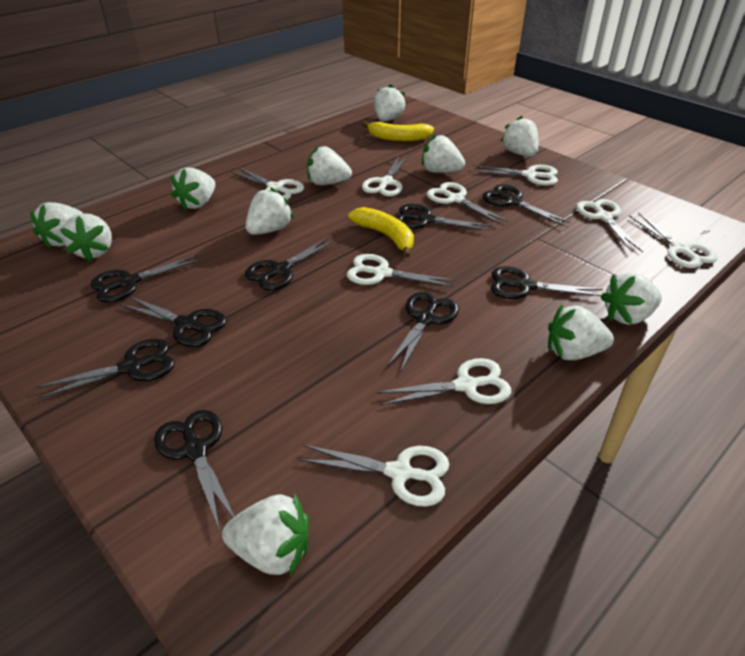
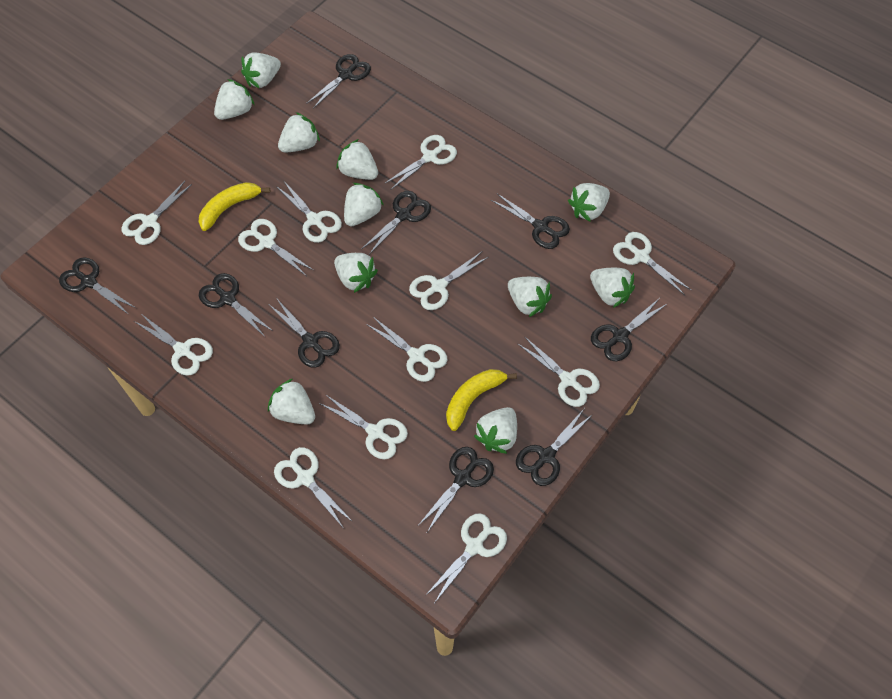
white scissors: [230,167,304,200] [298,445,450,507] [347,254,456,287] [362,156,408,196] [377,358,511,406] [427,182,508,224] [472,165,558,186] [576,199,643,252] [629,212,717,268] = 9 -> [122,181,192,245] [134,314,213,376] [238,219,313,275] [274,447,353,527] [276,180,342,243] [319,394,408,459] [366,317,447,382] [384,135,457,190] [409,252,488,310] [425,513,507,602] [517,336,600,407] [613,232,691,295] = 12

